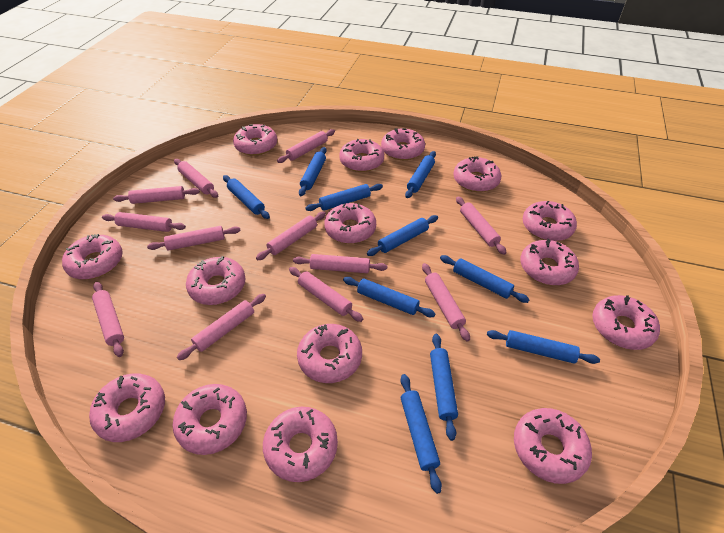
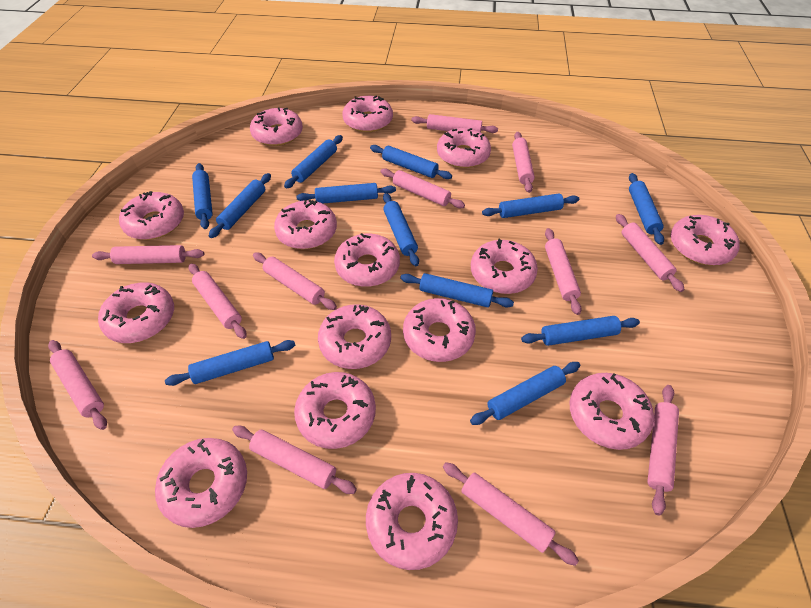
blue rolling pin: [223,175,270,219] [299,147,327,196] [305,184,383,211] [343,277,436,317] [367,215,438,256] [400,374,442,494] [405,151,436,198] [430,334,458,441] [440,255,530,303] [487,330,600,364] = 10 -> [165,340,295,386] [192,163,213,229] [209,173,271,238] [284,135,343,188] [296,183,396,203] [370,145,452,179] [383,193,419,266] [400,273,514,308] [470,362,580,425] [482,194,579,218] [521,316,640,346] [629,173,664,245] = 12

